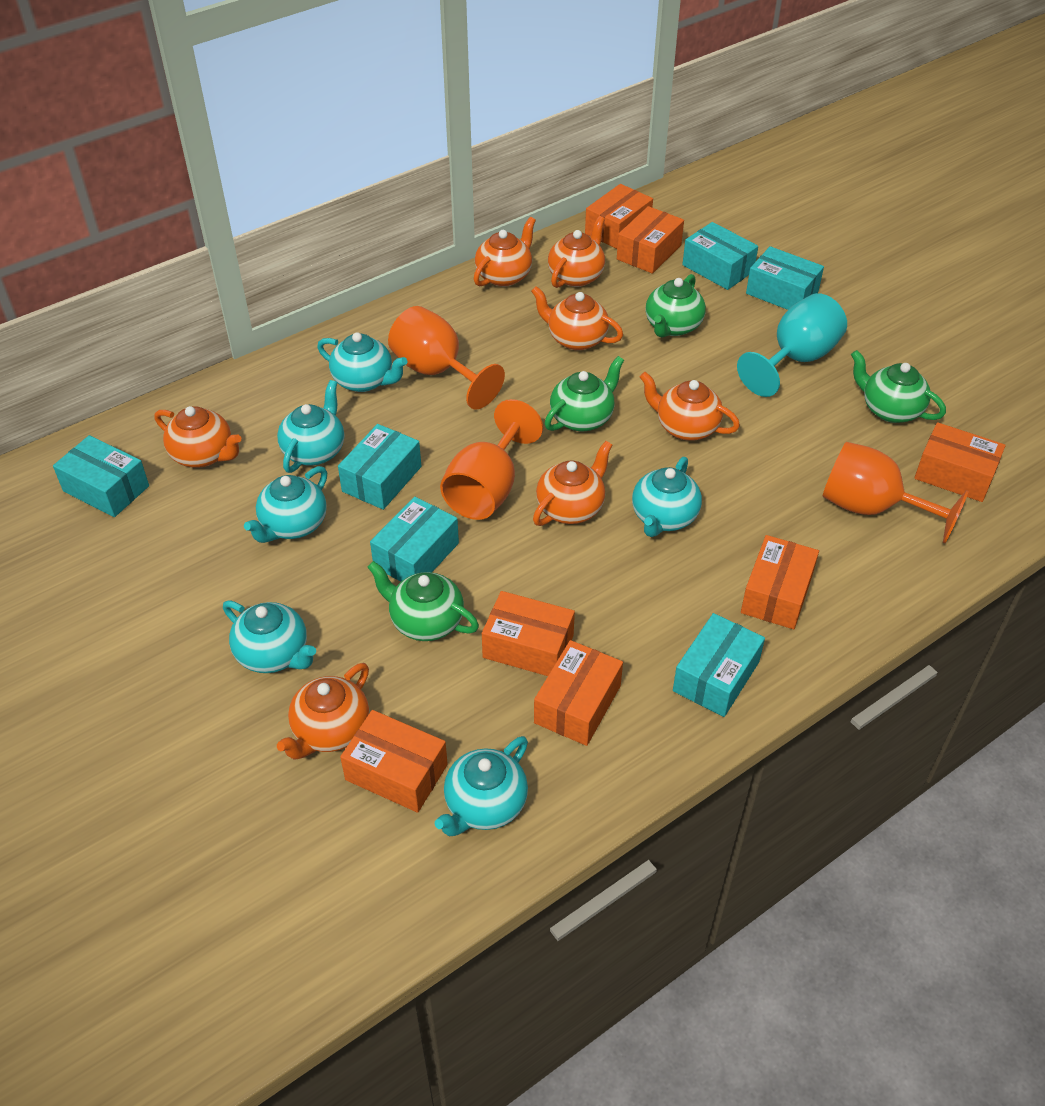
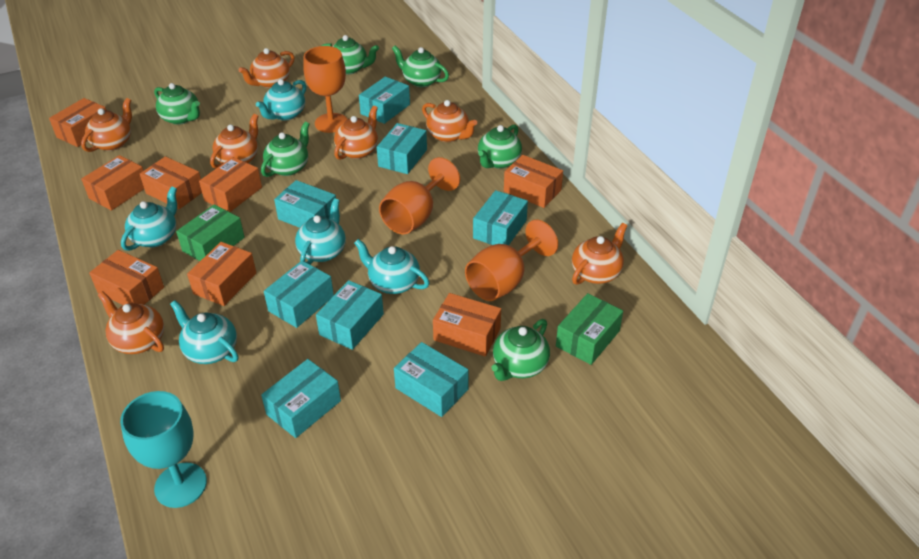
green box: none = 0 -> [176,204,245,261] [556,293,623,365] = 2
green teapot: [367,561,479,641] [545,356,624,431] [645,274,706,338] [851,350,946,423] = 4 -> [154,83,200,125] [261,122,310,177] [321,35,379,75] [392,46,449,87] [478,124,522,169] [491,319,550,381] = 6
orange box: [340,710,448,813] [482,591,575,676] [534,640,623,746] [585,184,653,249] [617,206,684,274] [741,535,819,629] [914,422,1006,502] = 7 -> [49,98,106,147] [81,155,144,211] [89,250,164,305] [140,156,202,209] [187,242,256,306] [199,157,262,212] [433,293,501,357] [504,155,563,208] = 8
turquoise box: [53,435,149,517] [338,424,421,510] [370,497,459,581] [673,613,765,717] [682,222,758,290] [746,246,824,310] = 6 -> [261,359,341,438] [264,261,334,328] [274,180,336,228] [316,280,384,350] [359,77,410,124] [377,123,427,174] [394,342,468,417] [473,190,528,245] = 8
turquoise teapot: [223,600,316,673] [244,466,327,543] [277,380,344,473] [317,332,407,392] [435,736,528,836] [632,457,702,537] = 6 -> [121,186,177,251] [170,300,239,364] [256,79,306,120] [295,198,346,265] [354,239,429,294] = 5

